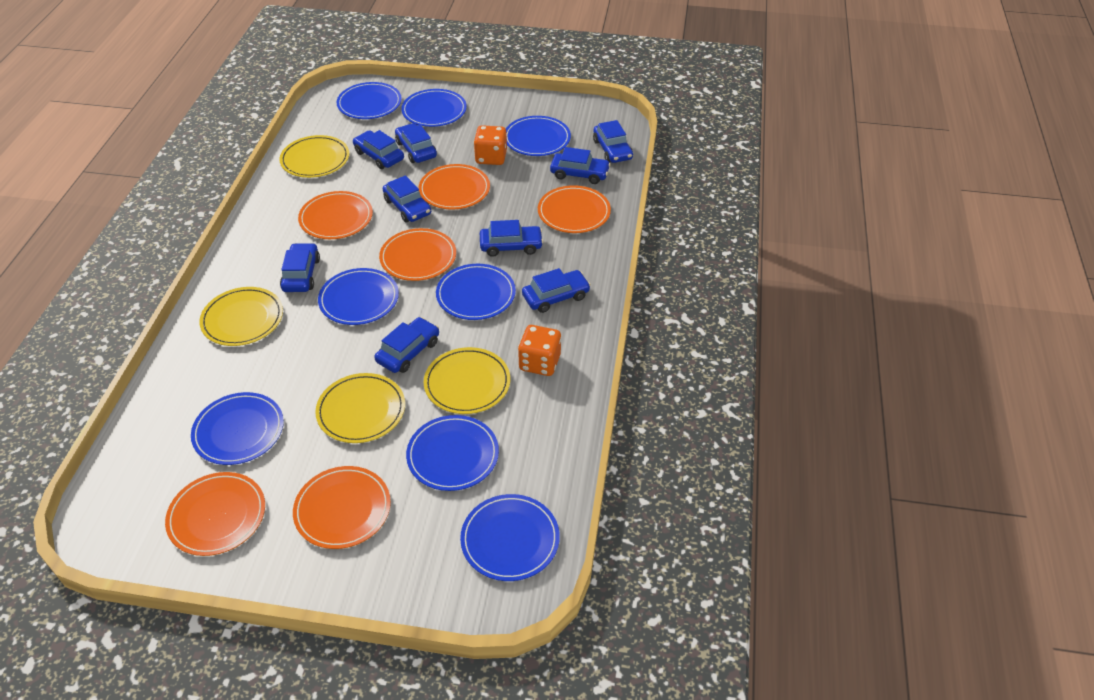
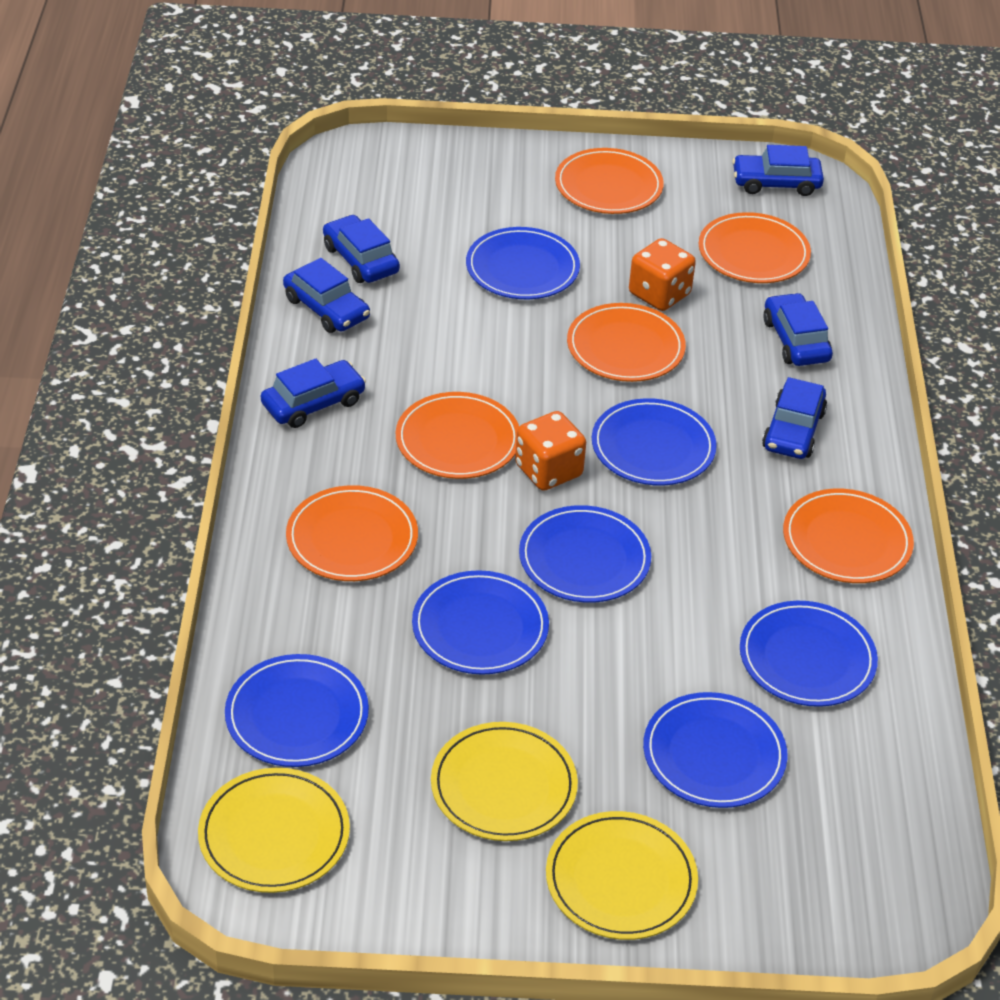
blue car: [280,243,320,292] [353,130,404,169] [374,317,439,373] [383,175,431,222] [395,123,437,163] [480,220,543,257] [522,268,591,313] [550,147,611,184] [593,120,633,163] = 9 -> [261,359,366,428] [283,258,370,333] [323,215,400,283] [732,145,824,196] [762,377,827,459] [763,293,833,366] = 6
blue plate: [191,392,284,465] [318,268,399,325] [337,82,402,119] [401,89,467,127] [406,415,499,491] [436,264,516,320] [460,494,560,581] [506,116,571,156] = 8 -> [225,654,369,767] [412,570,549,675] [466,227,580,299] [519,505,651,603] [592,398,717,486] [643,692,788,808] [740,601,878,707] = 7
yellow plate: [199,287,283,346] [279,135,349,178] [315,373,405,443] [424,347,510,414] = 4 -> [198,768,350,893] [431,722,578,841] [546,811,698,940] = 3

